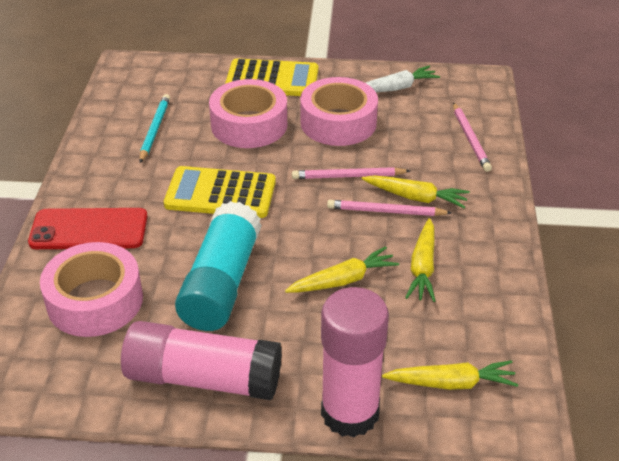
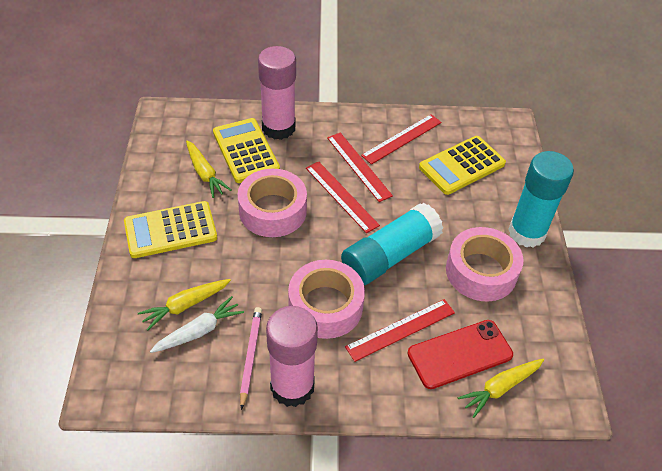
pink pencil: [292,167,410,179] [327,200,452,216] [453,102,492,172] = 3 -> [240,307,262,410] = 1
red ruler: none = 0 -> [306,161,380,233] [327,133,393,202] [345,299,455,362] [361,114,442,165] = 4
turquoise glue stick: [175,201,262,331] = 1 -> [341,203,443,285] [508,151,574,248] = 2
turquoise pencil: [140,94,170,163] = 1 -> none = 0
yellow calculator: [164,166,276,218] [225,58,318,96] = 2 -> [124,201,217,258] [213,118,280,183] [419,136,506,195] = 3
yellow carrot: [285,246,399,293] [362,175,470,208] [382,360,518,390] [405,218,435,302] = 4 -> [138,279,231,330] [186,140,231,198] [458,359,544,418] = 3

